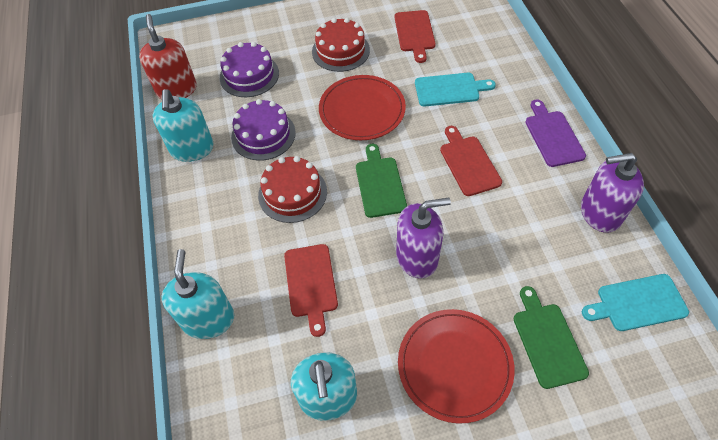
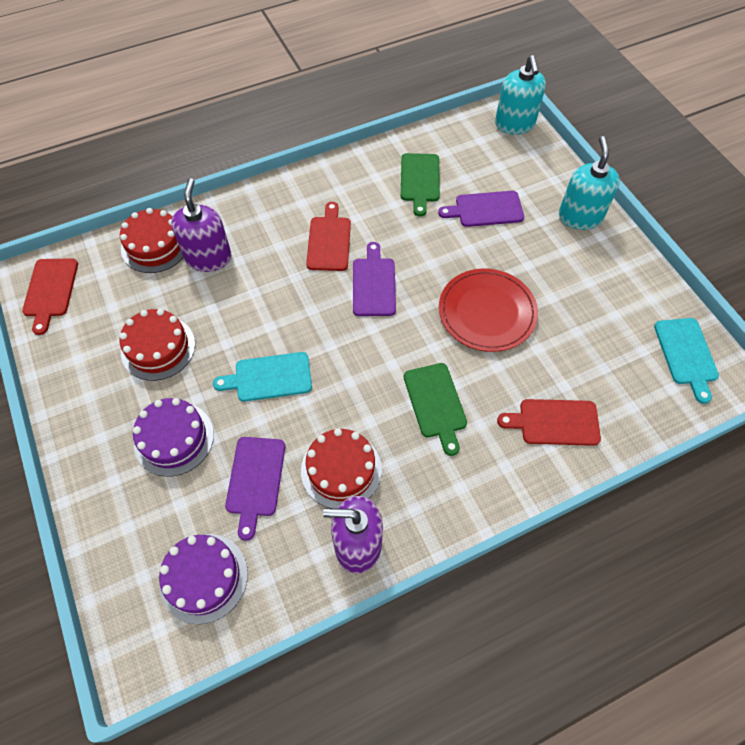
purple cutting board: [526,100,586,167] = 1 -> [225,437,285,541] [353,242,396,316] [438,191,524,227] = 3
red cake: [258,156,327,223] [312,18,370,72] = 2 -> [119,309,195,381] [120,208,184,273] [301,428,382,509] = 3
red plate: [319,75,406,140] [398,309,515,424] = 2 -> [439,269,538,352] = 1
red soap dispenser: [139,14,197,99] = 1 -> none = 0
turquoise soap dispenser: [152,89,214,162] [161,249,234,339] [291,352,357,421] = 3 -> [495,55,546,135] [559,136,620,230] = 2

